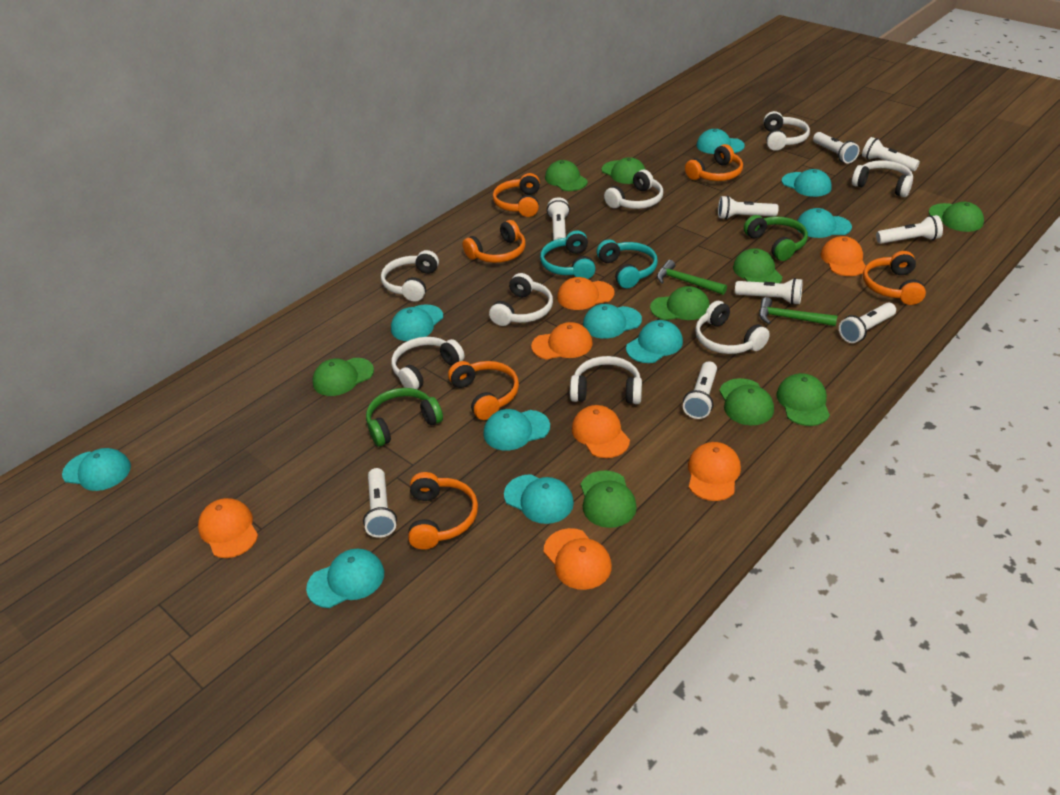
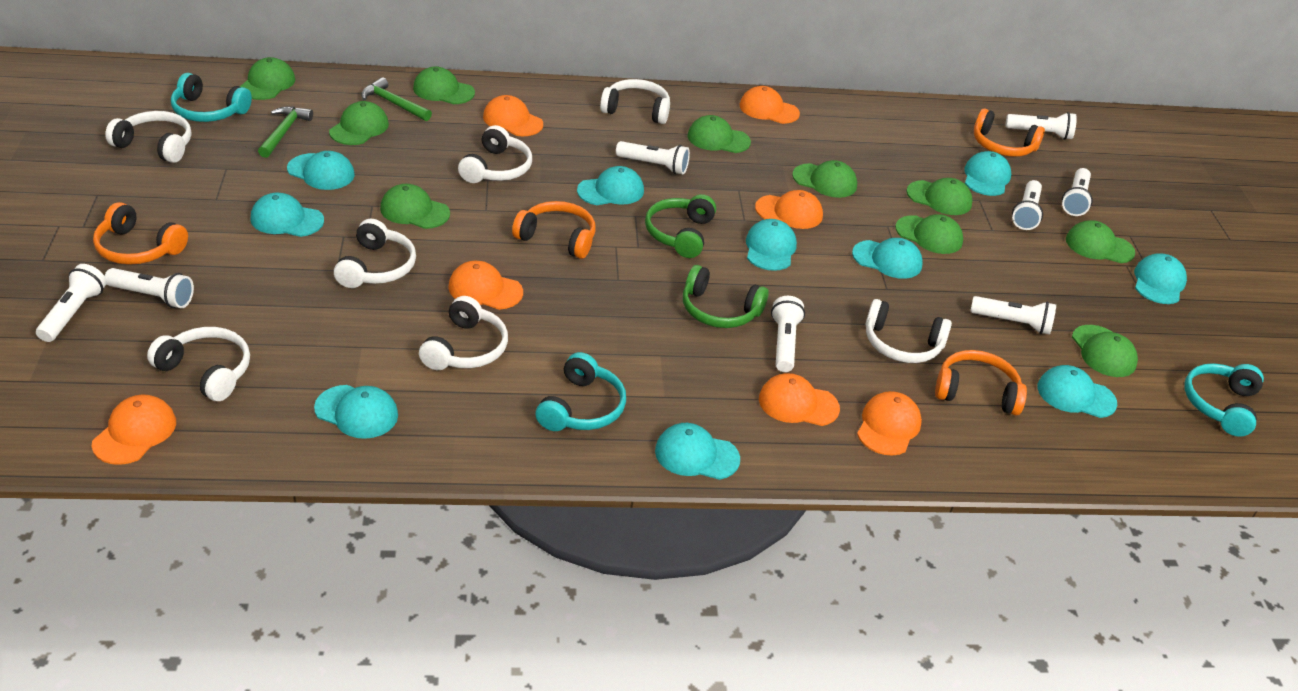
green cap: [313,358,374,396] [545,160,588,191] [581,471,637,528] [602,157,646,184] [650,286,710,320] [719,378,774,425] [733,248,782,283] [776,373,830,426] [929,202,984,232] = 9 -> [240,57,295,100] [329,101,389,145] [380,184,450,229] [413,66,475,104] [687,115,751,153] [792,160,857,198] [895,215,963,254] [906,178,973,215] [1066,220,1135,263] [1072,325,1138,377] = 10
orange headphones: [408,472,478,549] [448,361,519,420] [463,220,526,263] [493,173,540,217] [685,144,743,181] [863,251,926,305] = 6 -> [93,202,188,265] [512,201,595,259] [935,350,1027,416] [974,109,1045,157] = 4
turquoise headphones: [540,230,596,279] [597,239,658,288] = 2 -> [171,73,252,122] [535,352,626,431] [1184,363,1264,437] = 3
white flashlight: [363,468,397,538] [547,197,570,241] [683,361,717,419] [718,196,779,220] [735,278,803,305] [813,132,859,163] [839,302,896,343] [862,137,920,171] [876,215,943,244] = 9 -> [36,264,107,342] [105,268,194,308] [616,141,690,174] [771,296,805,372] [970,296,1056,335] [1005,112,1077,140] [1012,180,1043,230] [1062,168,1093,216] = 8
white headphones: [381,250,439,301] [392,337,465,389] [489,273,553,326] [570,356,642,404] [604,170,663,209] [695,301,770,354] [764,111,810,151] [852,160,913,197] = 8 -> [105,111,191,163] [147,327,250,401] [334,219,416,288] [419,296,508,370] [458,125,532,183] [600,79,670,124] [866,299,952,363] = 7

